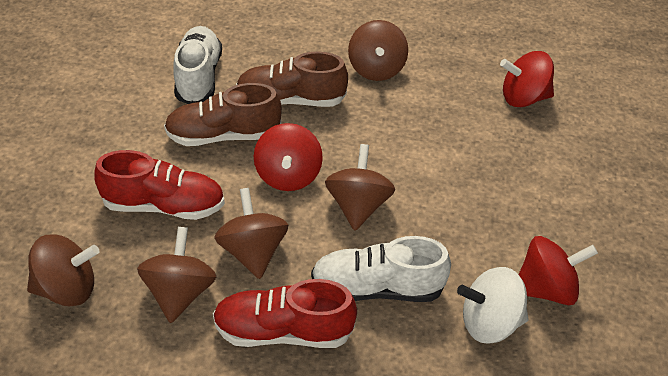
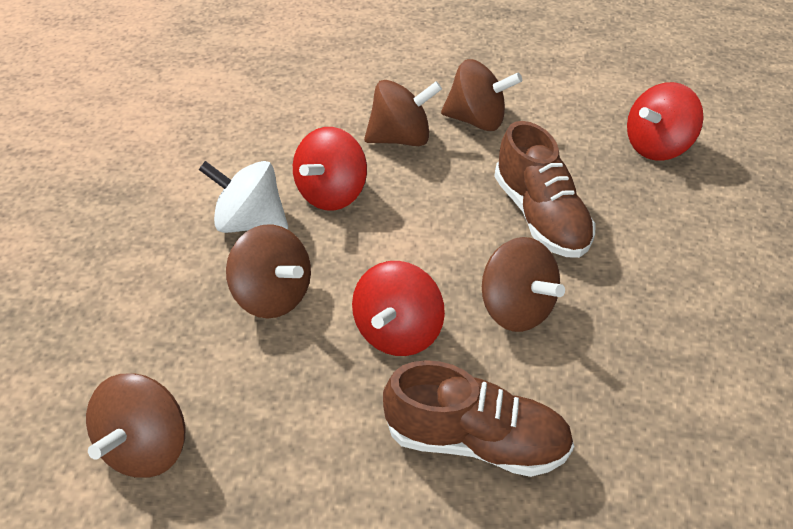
red shoe: [94,150,225,220] [213,279,357,348] = 2 -> none = 0
white shoe: [173,26,222,104] [311,236,451,302] = 2 -> none = 0

